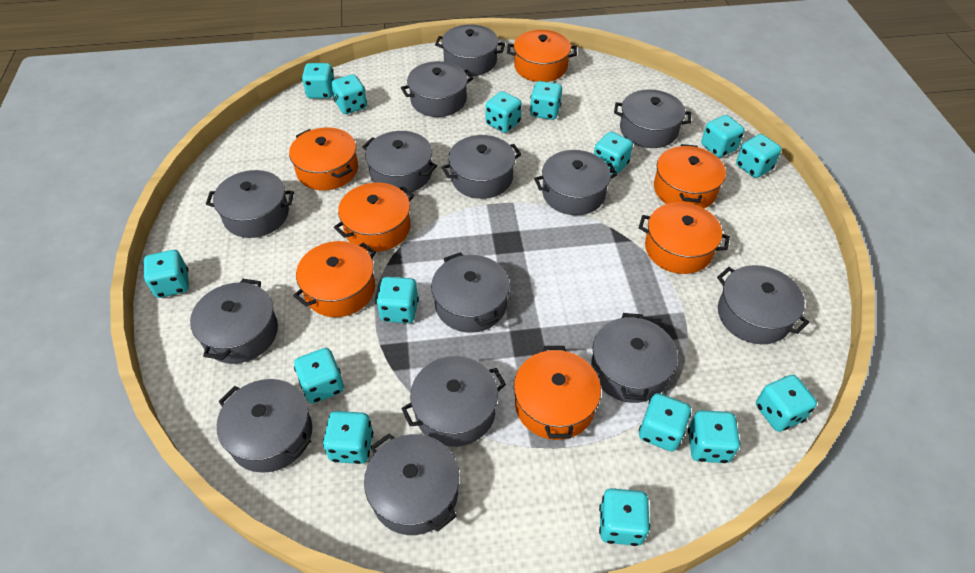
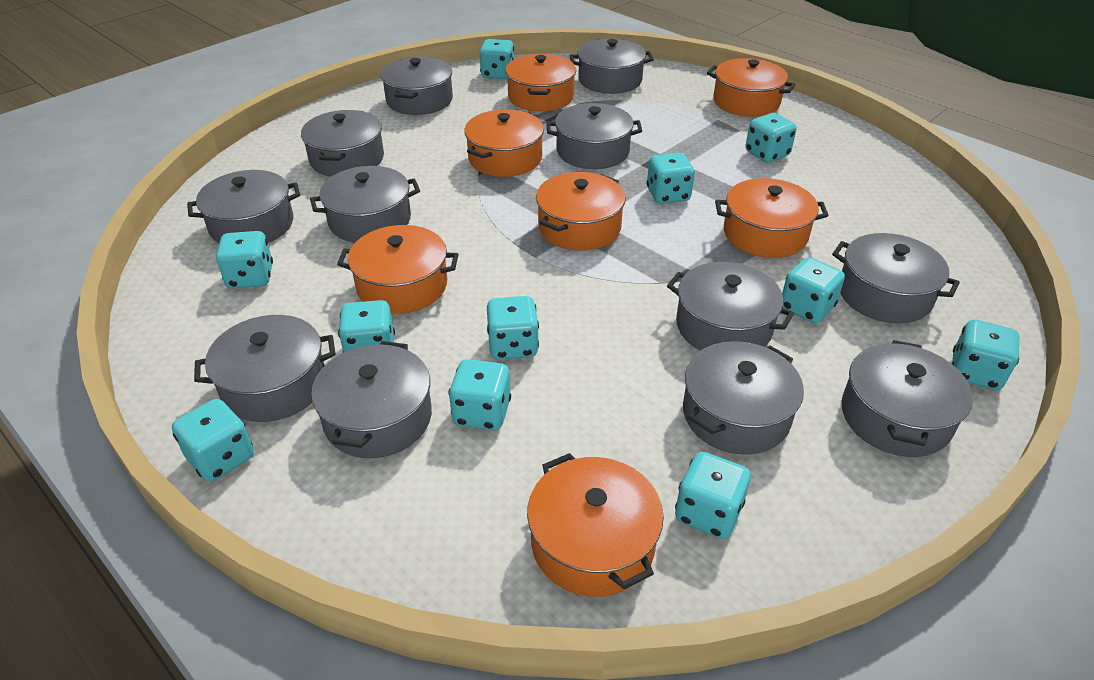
grey pot: [190,279,278,364] [206,170,294,238] [217,379,312,473] [362,131,437,194] [364,434,459,535] [401,61,474,117] [401,356,506,447] [431,252,510,333] [435,24,505,76] [441,135,522,199] [534,150,618,215] [591,313,677,403] [614,89,691,148] [717,265,809,344] = 14 -> [187,170,300,243] [194,315,336,422] [301,110,384,177] [310,166,420,243] [311,341,432,458] [381,57,453,115] [546,103,642,169] [570,38,654,94] [667,262,794,351] [683,341,804,455] [832,233,960,323] [841,340,973,457] = 12
turquoise dice: [144,250,189,298] [294,348,344,403] [302,63,334,99] [323,411,373,464] [331,74,367,114] [376,277,419,323] [485,91,522,133] [530,81,562,120] [594,132,633,175] [599,488,650,546] [639,393,691,451] [688,410,740,463] [701,115,744,157] [736,134,781,178] [756,375,817,432] = 15 -> [172,399,254,482] [216,231,273,289] [338,300,395,353] [448,359,511,430] [480,39,514,79] [487,296,539,360] [647,153,695,204] [675,452,750,539] [745,113,797,163] [782,257,845,323] [952,320,1019,390] = 11

